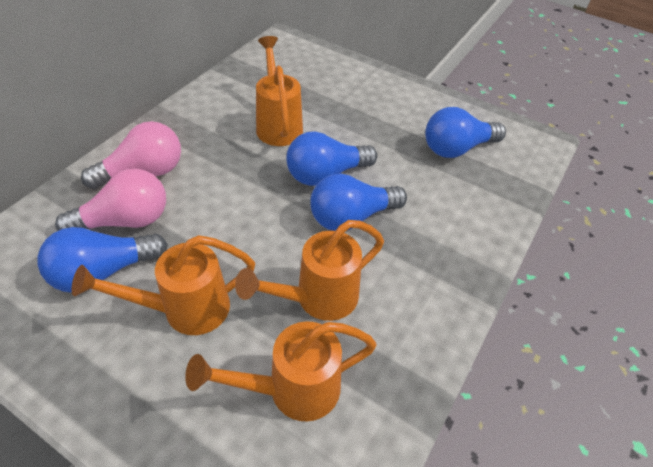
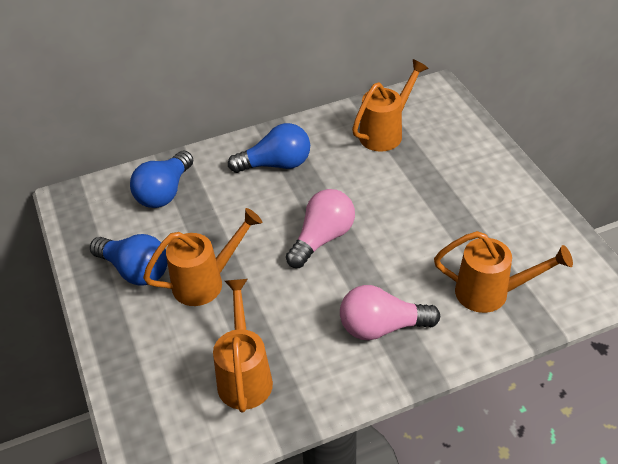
blue light bulb: [37,227,168,293] [286,131,378,186] [310,174,407,231] [425,107,506,158] = 4 -> [90,234,167,286] [130,151,193,208] [228,123,310,173] = 3

